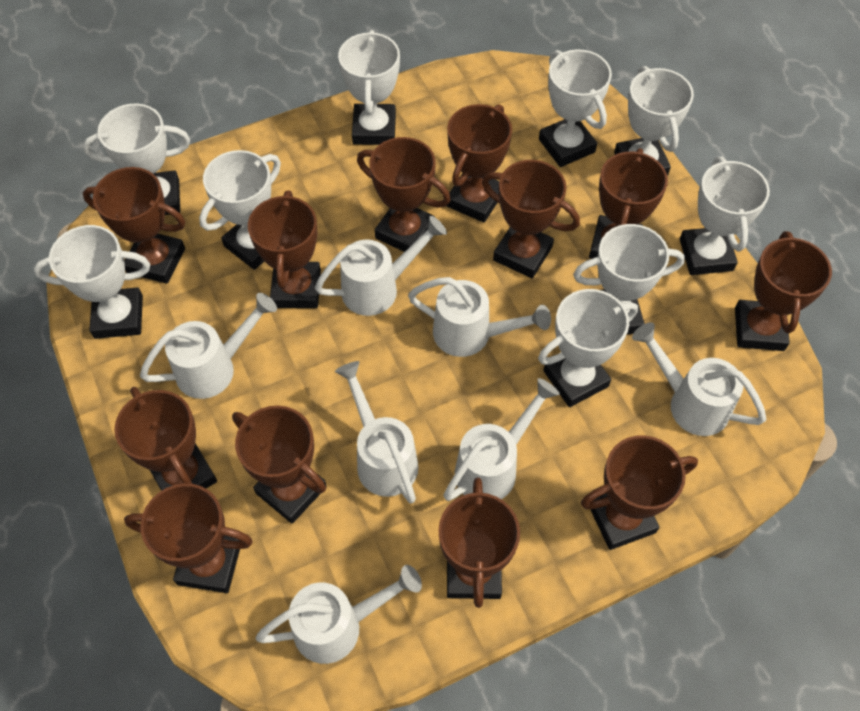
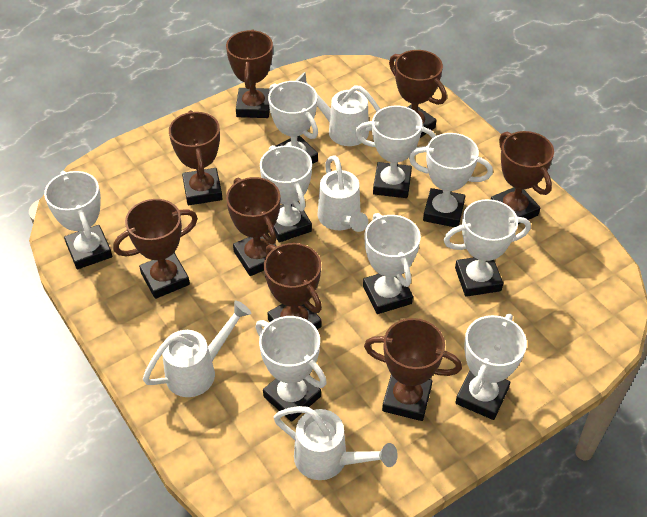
brown trophy: [83,167,185,284] [114,387,217,491] [124,483,253,593] [232,406,327,524] [248,191,321,308] [357,137,451,252] [438,478,520,608] [447,104,512,223] [482,160,580,278] [581,435,698,550] [589,148,668,259] [735,231,832,351] = 12 -> [113,199,198,299] [169,110,223,205] [226,29,273,118] [226,177,280,276] [264,243,322,329] [364,318,462,421] [389,50,447,138] [491,131,554,224] = 8
white watering can: [140,293,277,399] [255,565,422,664] [315,216,447,316] [335,361,418,504] [408,277,551,357] [443,378,560,501] [632,322,766,436] = 7 -> [143,300,251,397] [274,406,398,480] [295,72,380,146] [317,155,368,232] = 4

